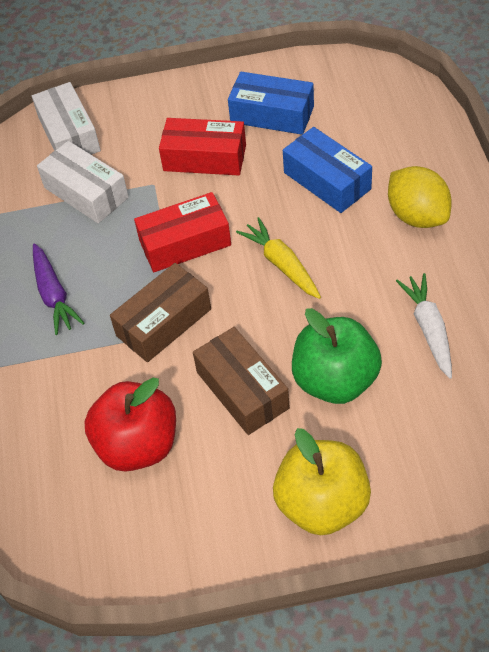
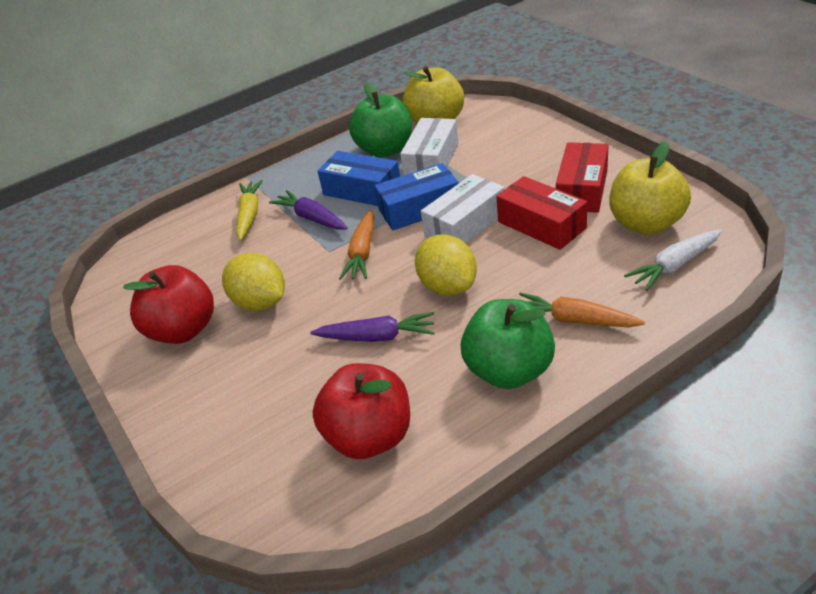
brown box: [110,263,211,362] [193,327,290,435] = 2 -> none = 0
green apple: [292,308,382,404] = 1 -> [349,82,412,158] [461,299,555,389] = 2
orange carrot: none = 0 -> [339,210,375,280] [519,293,645,327] = 2
purple carrot: [33,243,84,335] = 1 -> [269,190,348,230] [310,312,434,342] = 2
red apple: [85,378,176,472] = 1 -> [123,265,214,344] [312,363,410,459] = 2
yellow apple: [273,428,371,535] = 1 -> [403,66,464,123] [609,141,691,235] = 2
yellow lemon: [388,166,452,228] = 1 -> [222,253,285,311] [415,235,477,296] = 2

